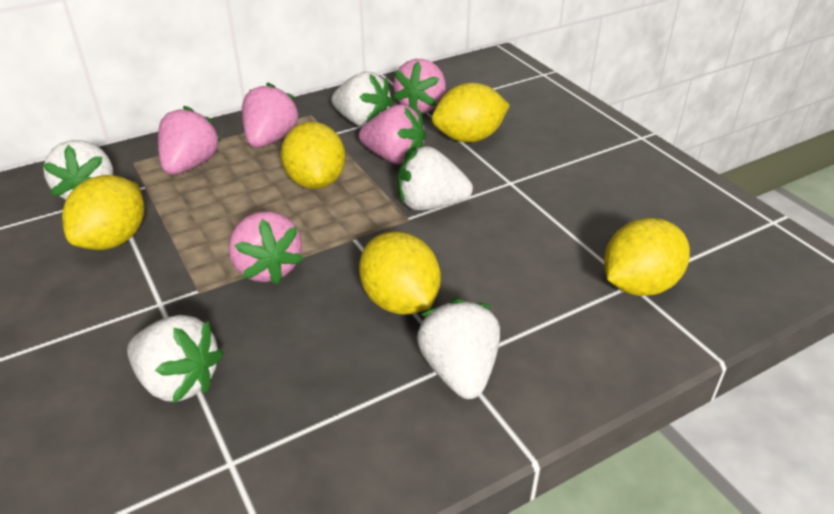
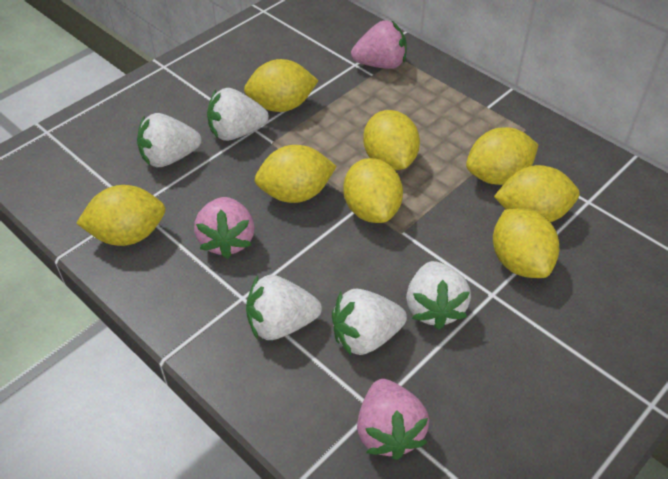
pink strawberry: [158,106,222,175] [229,211,304,284] [242,82,300,148] [359,104,427,165] [393,59,446,113] = 5 -> [194,197,254,259] [351,20,407,69] [357,379,429,460] = 3
yellow lemon: [62,175,144,250] [281,122,345,189] [359,231,441,315] [432,83,510,143] [604,218,690,296] = 5 -> [76,185,166,246] [244,59,318,112] [255,145,337,203] [343,158,403,223] [363,110,420,170] [466,127,538,185] [493,208,559,278] [494,165,580,222] = 8

